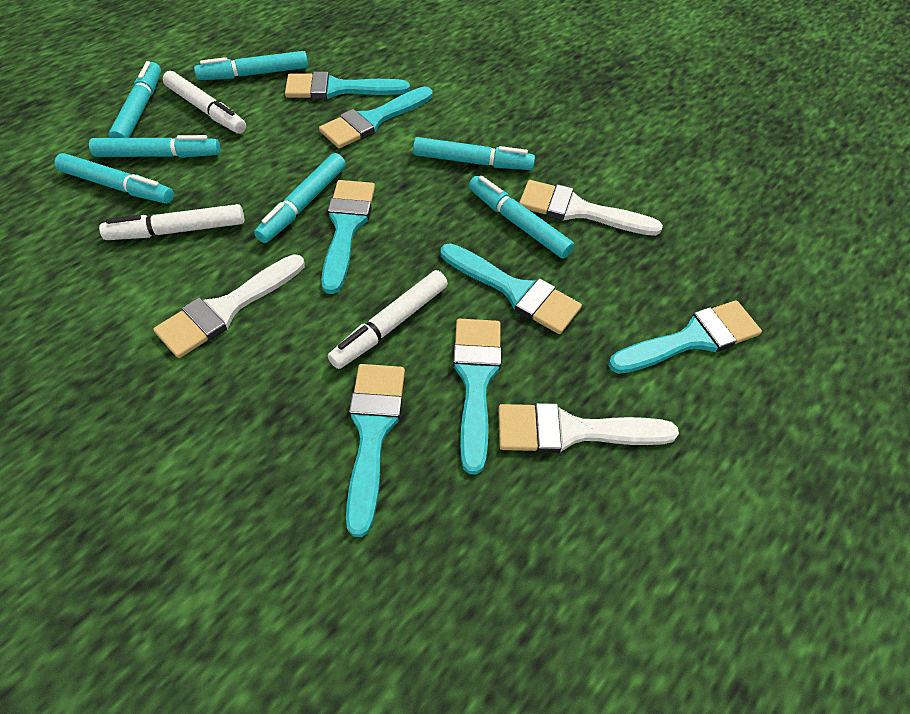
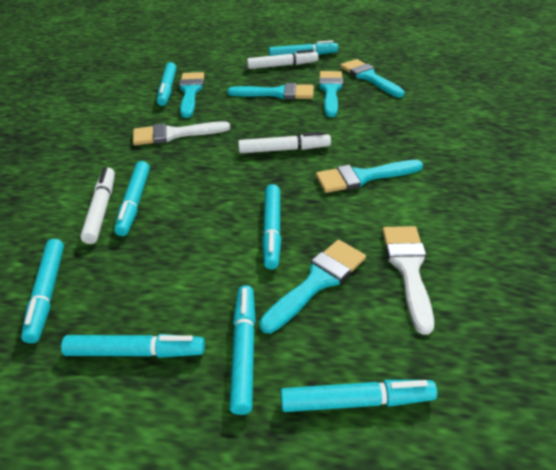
turquoise brush: [285,72,410,99] [319,86,432,149] [321,180,375,294] [346,364,405,537] [441,243,582,334] [453,318,502,475] [608,300,762,374] = 7 -> [179,72,205,118] [227,83,314,100] [259,240,366,333] [316,160,423,193] [319,71,343,117] [340,59,405,97] = 6
turquoise marker: [54,153,174,204] [89,135,220,158] [109,61,161,138] [194,51,308,80] [254,153,346,243] [413,137,535,170] [469,176,574,259] = 7 -> [21,239,64,343] [61,334,205,358] [114,161,150,236] [157,62,176,106] [229,285,256,415] [262,184,281,269] [269,40,338,56] [280,380,437,412] = 8
white brush: [153,254,305,358] [498,403,679,453] [519,180,663,236] = 3 -> [133,121,230,146] [382,226,434,335] = 2

